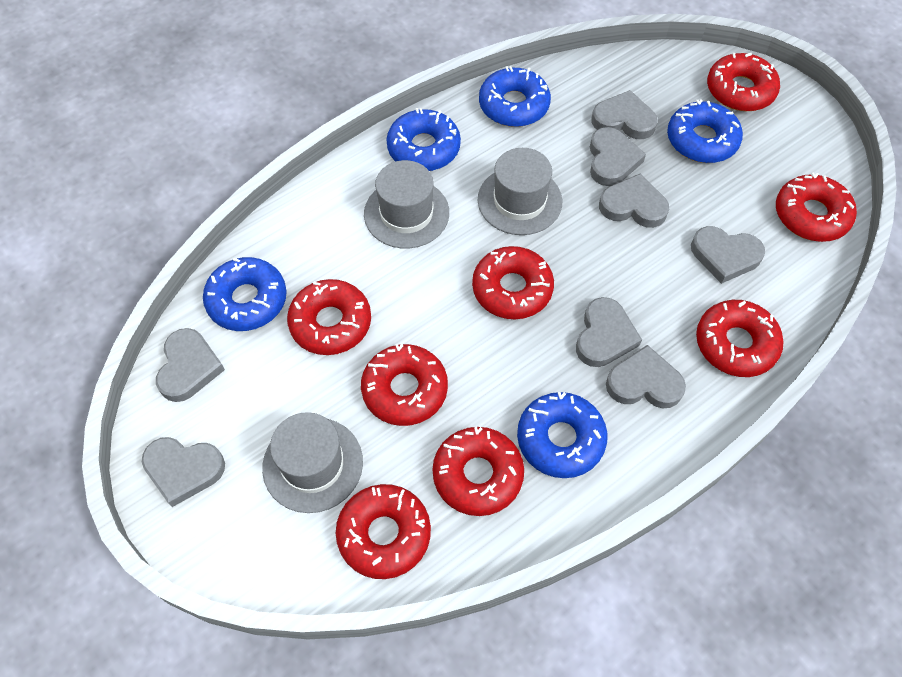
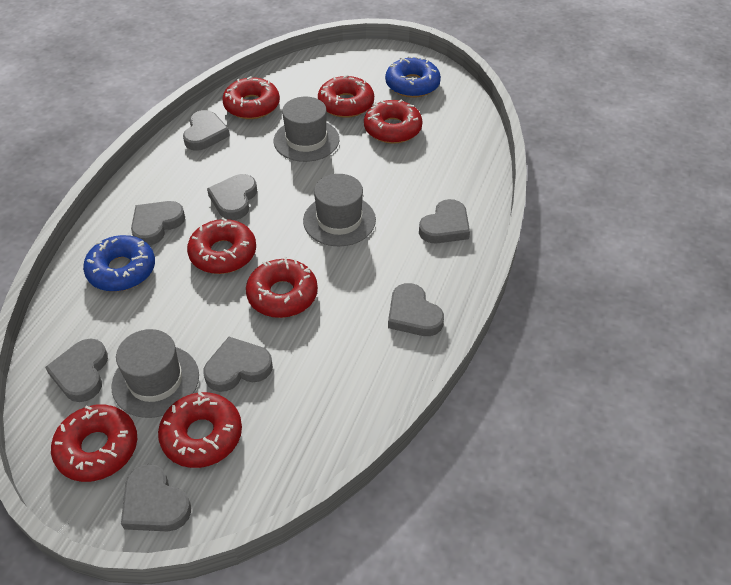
blue donut: [203,257,287,331] [386,108,461,171] [479,66,551,127] [517,392,608,478] [667,100,743,163] = 5 -> [83,235,155,292] [385,56,441,98] = 2
red donut: [287,279,371,355] [336,484,431,579] [361,344,448,426] [432,427,524,516] [472,246,554,319] [696,300,784,377] [707,53,780,111] [776,172,857,242] = 8 -> [51,404,137,482] [158,391,242,468] [187,218,256,274] [222,76,280,119] [246,257,318,318] [318,75,374,118] [364,99,423,143] = 7

